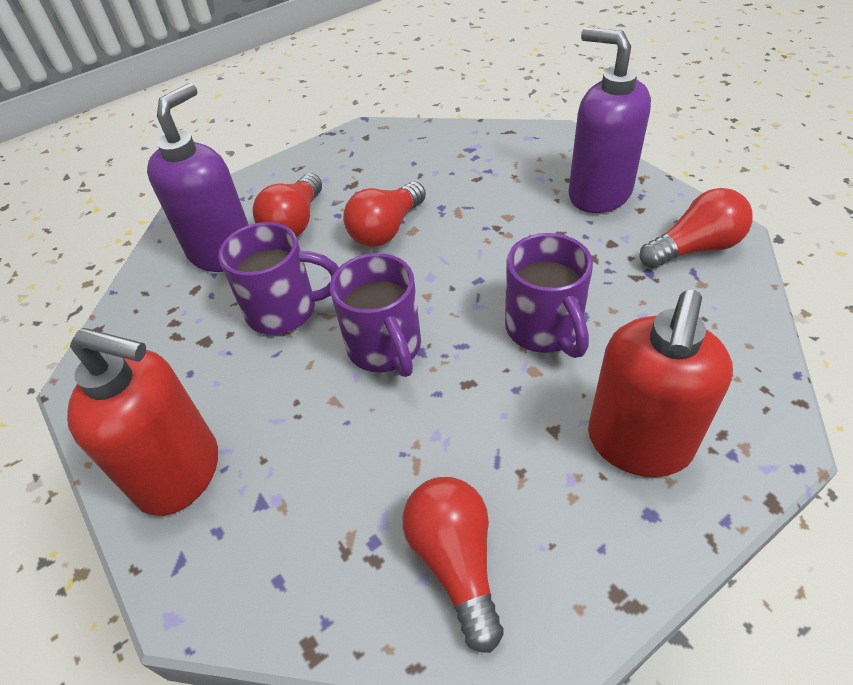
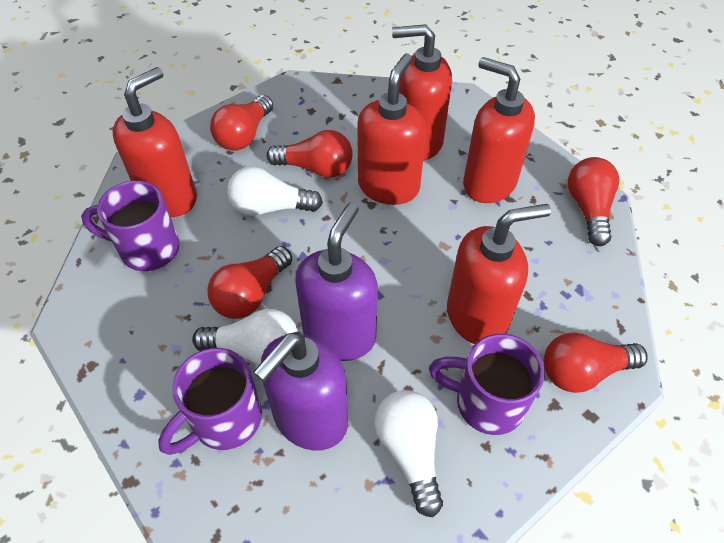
red light bulb: [253,173,322,237] [343,182,426,247] [402,477,504,653] [640,188,753,269] = 4 -> [207,246,292,319] [210,95,273,151] [267,130,353,178] [544,333,648,393] [568,157,619,246] = 5
red soap dispenser: [67,328,218,516] [588,290,733,477] = 2 -> [113,67,197,217] [358,53,426,205] [392,24,452,160] [447,204,551,344] [463,57,535,203] = 5
white light bulb: none = 0 -> [192,309,298,365] [227,166,323,216] [375,390,443,517] = 3

